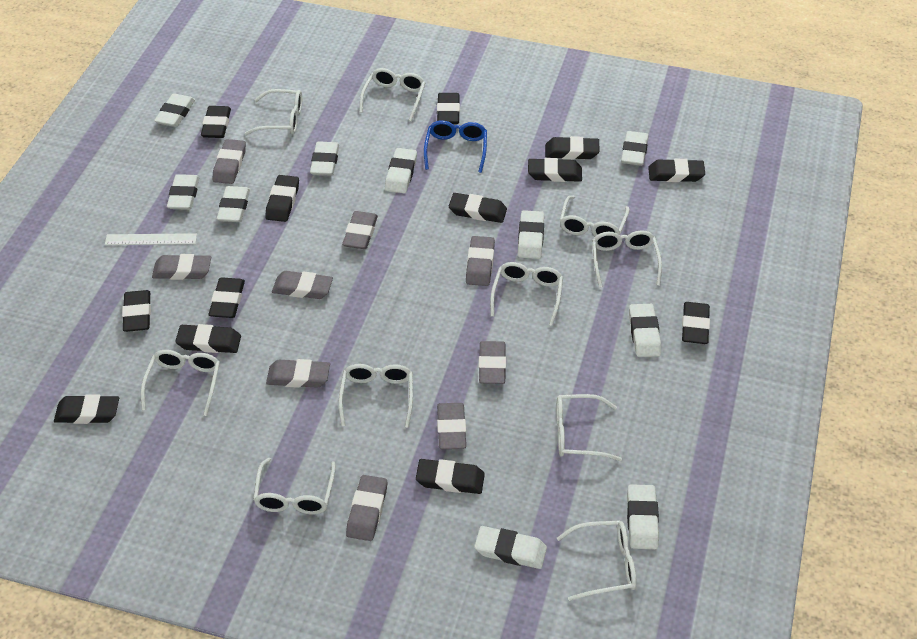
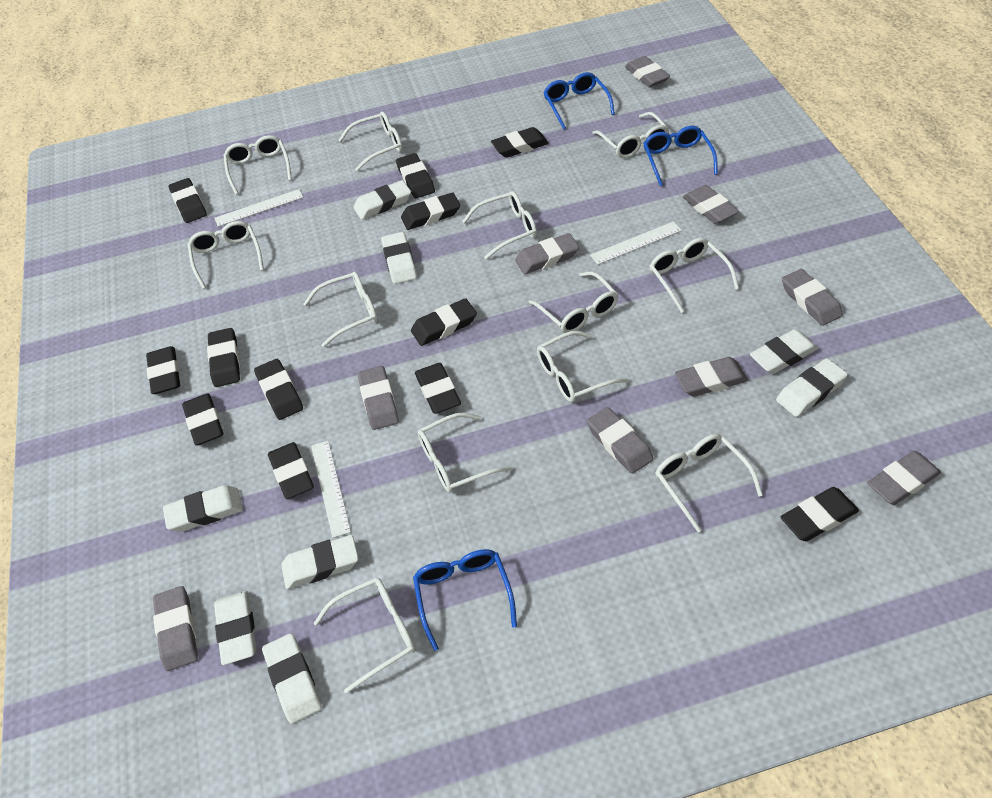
black eraser: [54,395,119,424] [122,290,151,332] [175,324,241,353] [201,106,231,138] [209,277,245,318] [265,175,299,222] [416,459,485,494] [437,93,460,124] [449,193,507,223] [528,158,582,182] [545,136,599,160] [648,159,705,182] [682,302,710,344] = 13 -> [146,346,180,394] [169,178,207,223] [182,393,223,445] [207,328,240,387] [254,359,303,420] [268,442,314,499] [396,153,435,198] [401,192,460,230] [411,298,477,346] [415,363,461,414] [491,127,549,158] [780,487,859,541] = 12
blue glasses: [424,120,487,173] = 1 -> [413,549,517,651] [543,72,615,130] [643,126,718,186] = 3
white eraser: [154,93,195,127] [167,174,199,210] [217,186,250,222] [310,141,339,176] [385,148,417,193] [475,526,547,569] [518,210,544,259] [621,131,649,166] [627,484,659,549] [629,304,661,357] = 10 -> [163,485,243,532] [214,591,257,665] [262,633,322,724] [281,535,359,589] [353,180,411,220] [381,232,417,284] [750,329,818,374] [776,358,848,417] = 8
white glasses: [141,350,220,416] [245,89,302,135] [253,458,336,514] [339,364,413,428] [360,68,426,122] [490,262,563,326] [556,394,622,461] [557,520,636,601] [560,196,630,237] [592,230,662,288] = 10 -> [187,221,264,289] [224,135,292,195] [304,272,378,347] [314,578,416,694] [338,111,403,171] [418,413,512,493] [462,191,537,260] [528,271,619,333] [537,331,629,402] [592,112,669,158] [650,238,739,313] [656,434,763,532] = 12
white ruler: [105,233,197,245] = 1 -> [215,189,303,227] [311,441,351,538] [590,221,682,265] = 3

